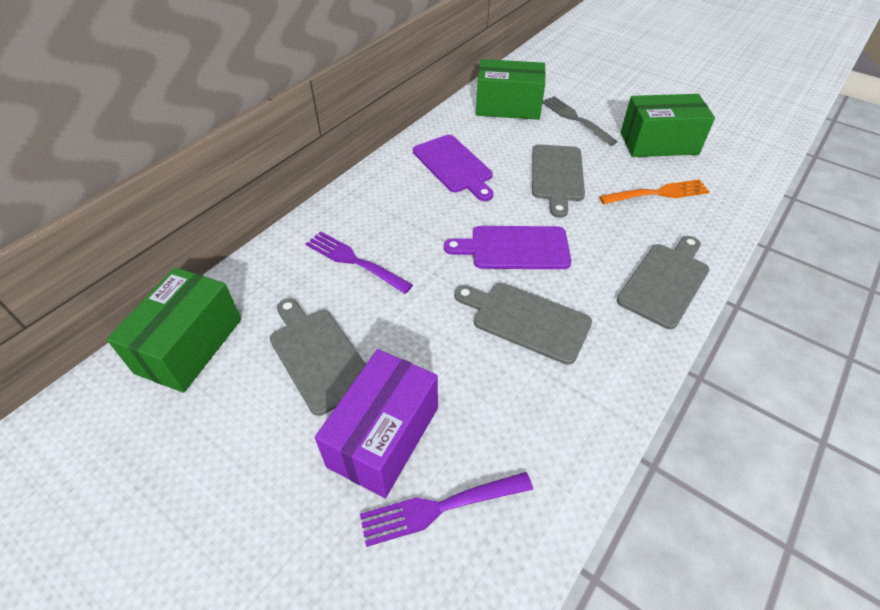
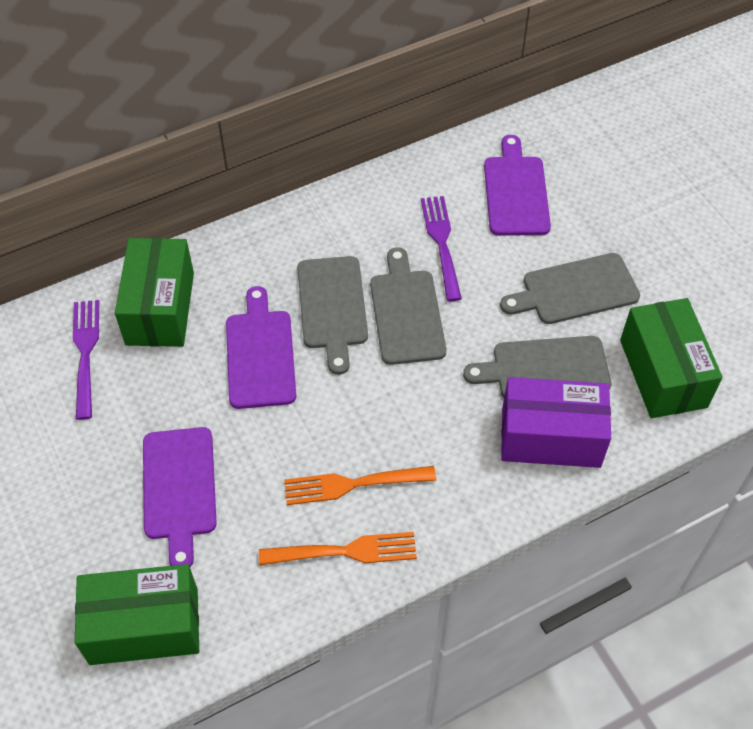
grey fork: [542,96,618,146] = 1 -> none = 0
orange fork: [599,179,710,204] = 1 -> [259,532,417,565] [284,466,436,505] = 2
purple cutting board: [413,135,493,201] [444,226,571,269] = 2 -> [143,427,217,567] [226,286,296,409] [484,135,551,236] = 3

